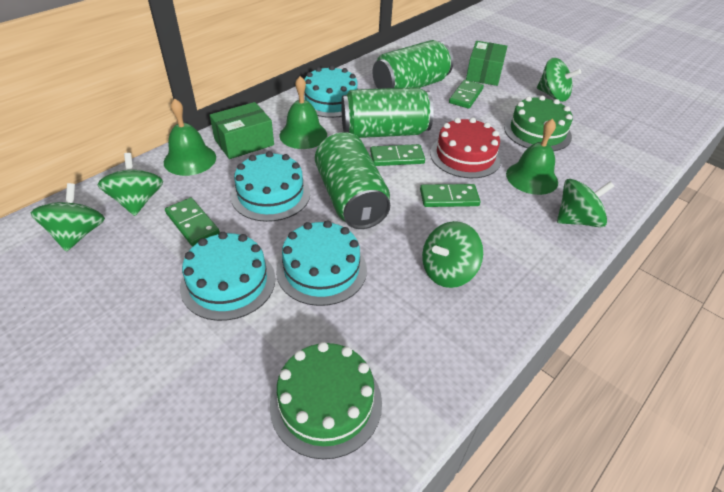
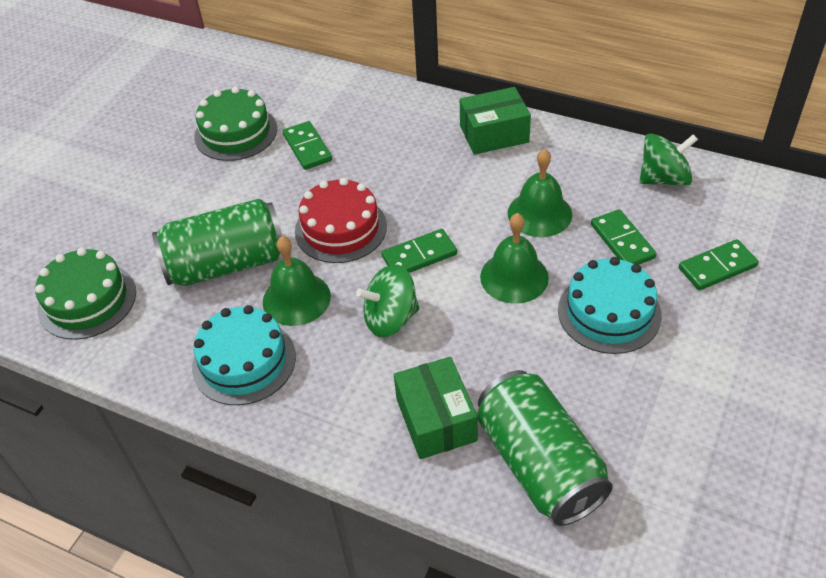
green can: [315,132,390,229] [341,87,434,138] [373,40,453,89] = 3 -> [152,199,282,286] [477,370,613,526] = 2
green spinning top: [31,183,105,252] [98,153,163,216] [422,221,483,288] [537,58,581,102] [557,179,614,227] = 5 -> [356,264,419,337] [640,133,698,186] = 2
turquoise cake: [180,232,275,321] [231,151,310,222] [276,220,367,306] [304,66,358,118] = 4 -> [192,305,296,405] [558,257,662,354] = 2

